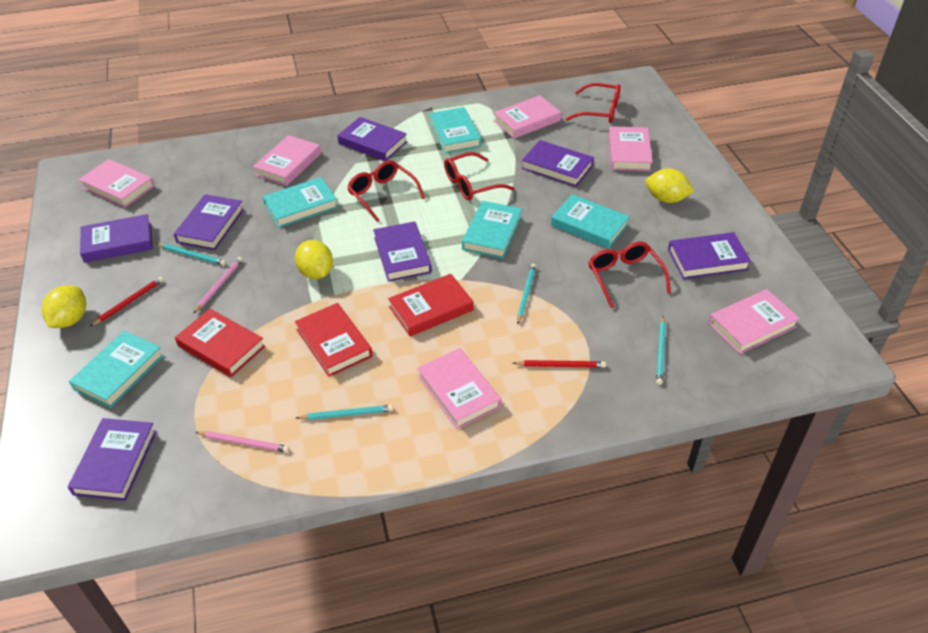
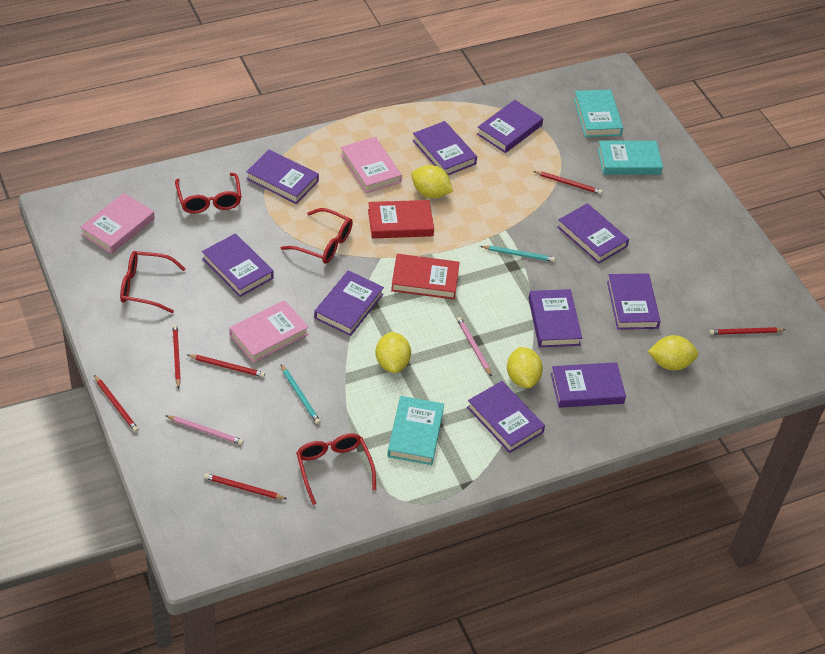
pink book: [78,159,155,208] [253,135,321,186] [417,348,501,429] [493,95,561,139] [609,126,653,171] [708,289,800,354] = 6 -> [80,193,155,254] [229,300,309,363] [340,137,402,193] = 3
purple book: [68,418,157,501] [80,214,153,263] [174,194,244,250] [337,117,407,161] [373,221,432,282] [522,140,594,187] [668,232,751,279] = 7 -> [202,233,274,297] [246,150,319,204] [314,270,384,336] [412,121,477,175] [467,381,545,453] [477,100,543,153] [528,289,582,347] [551,362,626,408] [557,203,629,264] [607,273,661,330] = 10
red book: [175,309,265,377] [295,303,373,377] [388,274,473,336] = 3 -> [368,200,434,239] [391,254,460,299] = 2
red pencil: [90,277,164,326] [513,360,606,368] = 2 -> [94,375,139,432] [172,324,181,389] [188,354,265,377] [204,473,287,499] [533,171,603,194] [709,327,786,335] = 6
turquoise book: [69,331,164,408] [262,177,338,228] [429,107,481,154] [462,201,522,259] [551,194,630,249] = 5 -> [387,396,444,465] [574,90,623,137] [598,141,663,175] = 3
turquoise pencil: [156,243,226,266] [296,405,393,420] [517,264,536,324] [656,316,666,385] = 4 -> [281,364,321,424] [480,246,555,262] = 2
yellow lemon: [42,285,86,328] [295,240,333,279] [646,168,695,203] = 3 -> [375,332,411,373] [411,165,453,198] [507,347,543,388] [648,335,698,371] = 4

